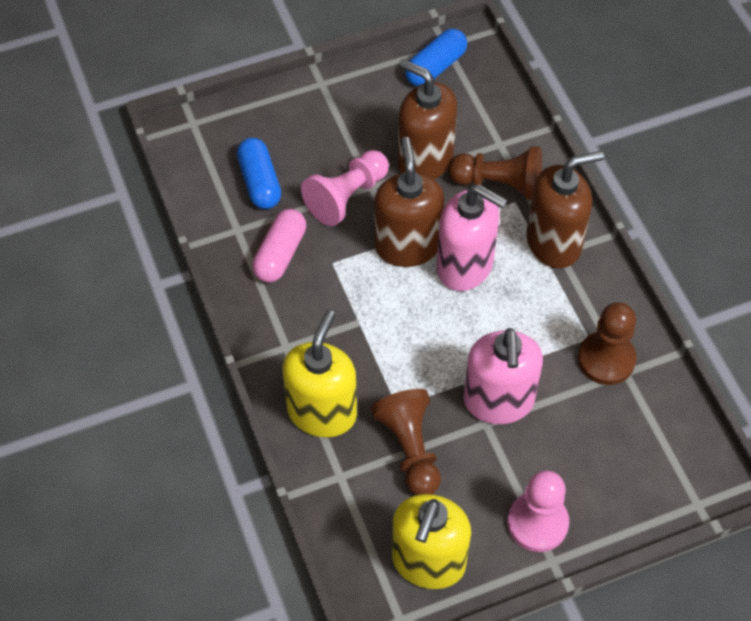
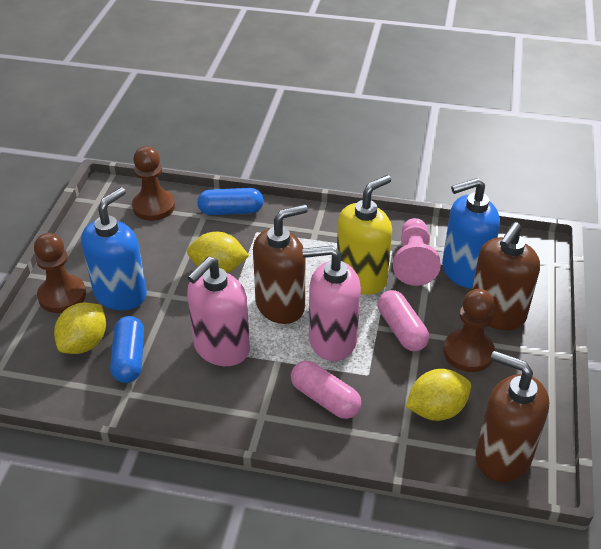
blue soap dispenser: none = 0 -> [81,187,147,310] [442,178,500,288] = 2
pink capsule: [252,209,306,283] = 1 -> [291,361,361,419] [378,290,429,351] = 2
pink pawn: [301,150,389,226] [507,470,569,552] = 2 -> [393,218,441,286] = 1
yellow lemon: none = 0 -> [54,303,106,354] [187,232,249,273] [406,369,471,421] = 3
yellow soap dispenser: [283,310,357,437] [392,494,471,589] = 2 -> [337,175,392,295] = 1

